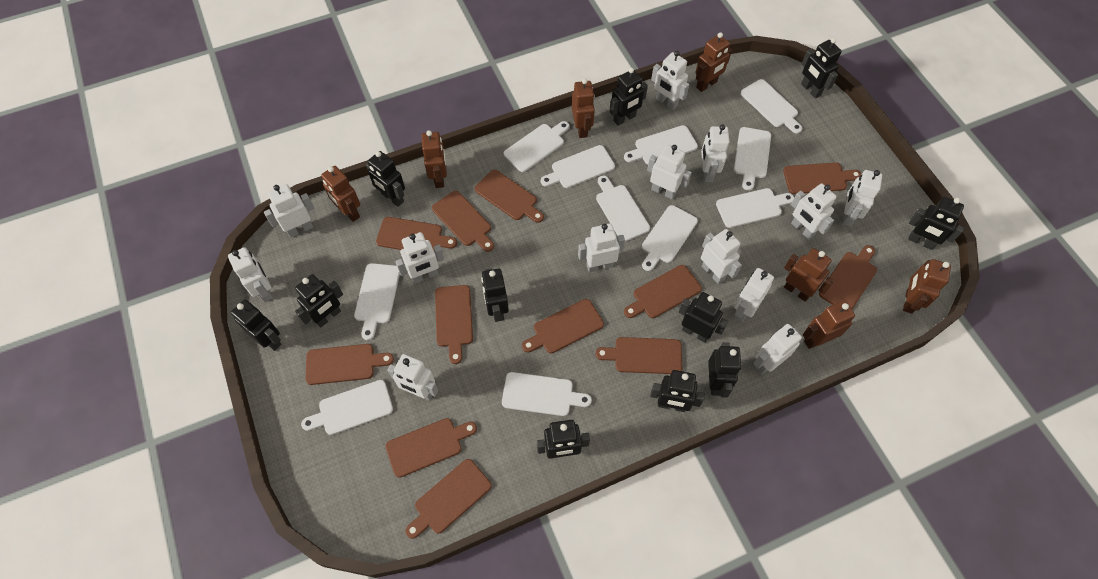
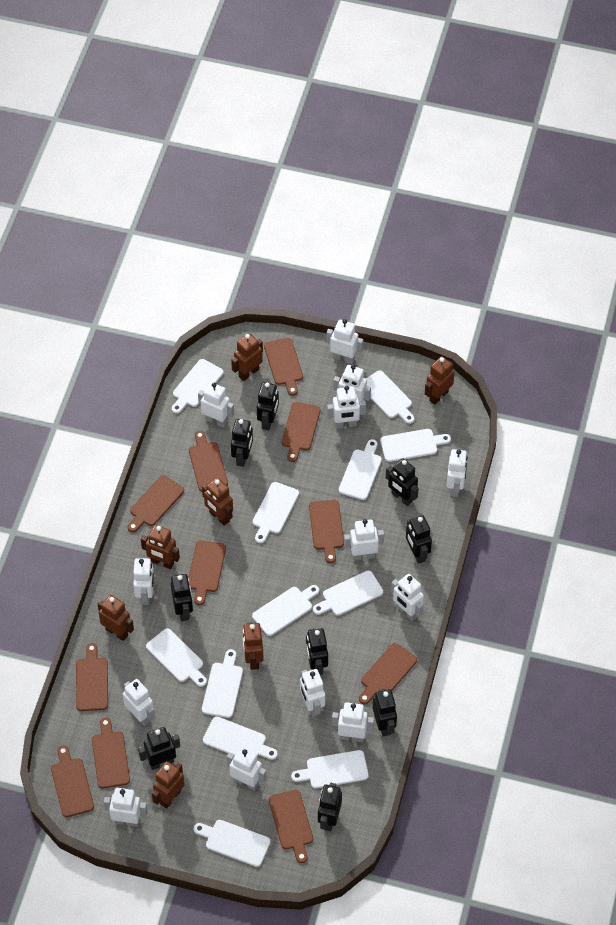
black robot: [231,299,282,351] [295,274,343,328] [366,151,405,207] [481,268,509,322] [537,420,590,459] [609,68,648,126] [650,370,705,412] [679,292,728,343] [708,342,741,398] [801,38,842,98] [908,197,964,250] = 11 -> [138,727,180,770] [171,574,193,621] [231,419,253,467] [257,382,279,430] [306,628,328,675] [318,783,342,831] [373,688,397,736] [386,458,419,506] [406,515,432,564] = 9
brown cutting board: [306,344,394,385] [376,217,457,252] [385,418,477,478] [405,459,492,539] [432,191,494,252] [435,285,473,364] [474,170,544,223] [522,299,604,353] [595,337,682,374] [624,265,702,318] [783,162,861,194] [819,245,877,309] = 12 -> [51,746,94,817] [76,643,108,711] [92,717,130,789] [128,475,184,532] [189,431,228,491] [189,540,226,605] [264,338,303,396] [269,790,313,863] [282,402,321,462] [309,500,344,563] [359,643,417,704] = 11
white cutting board: [301,380,393,435] [354,263,400,340] [502,372,592,416] [504,121,570,172] [541,145,615,188] [596,175,650,241] [624,125,698,165] [642,205,698,271] [716,188,794,228] [734,127,771,191] [741,79,803,133] = 11 -> [146,628,207,687] [172,359,223,414] [193,820,271,867] [202,649,243,718] [203,716,278,760] [252,585,319,636] [253,482,299,543] [291,750,369,789] [313,571,383,616] [339,439,382,500] [366,371,414,424] [380,429,451,462] = 12

